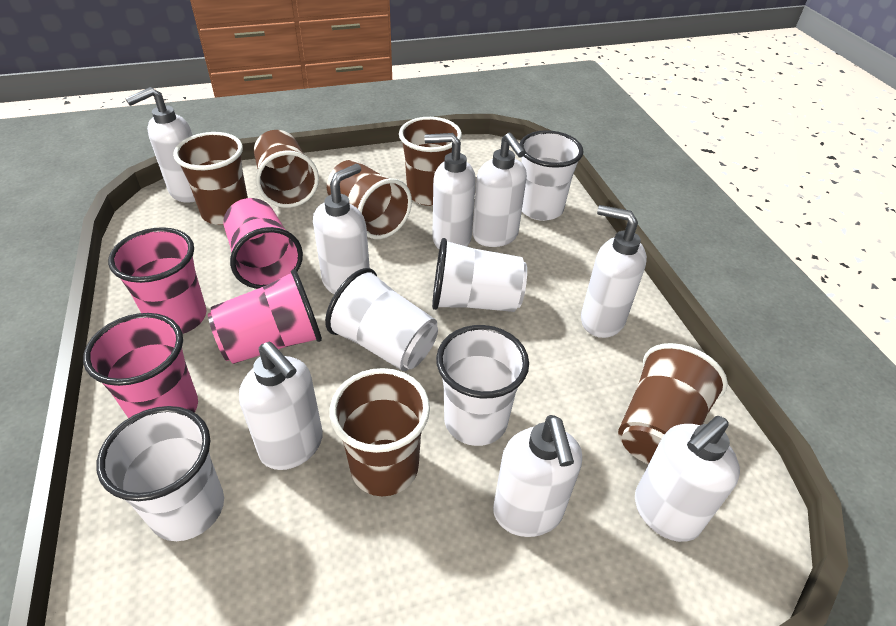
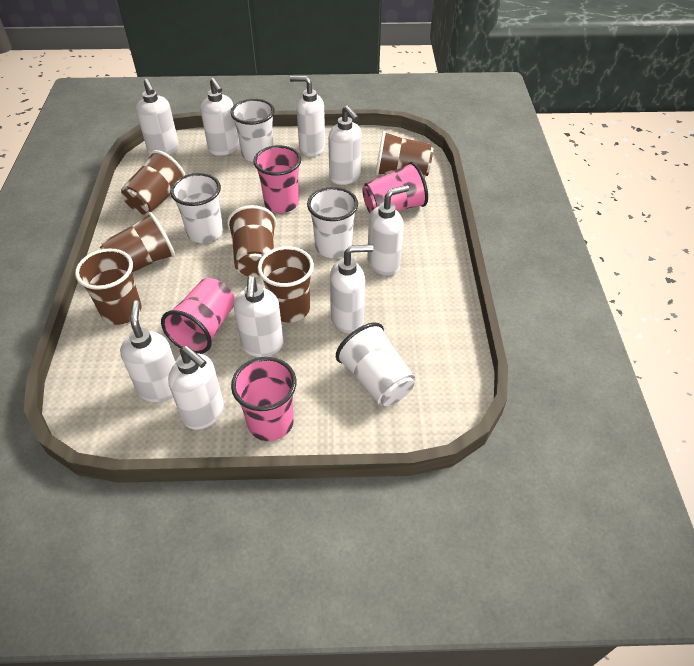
white cup: [97,406,224,541] [325,268,438,371] [432,238,527,312] [436,325,529,446] [519,130,584,221] = 5 -> [170,173,223,243] [231,99,275,162] [307,187,358,258] [336,323,415,406] = 4
white soap dispenser: [125,87,195,203] [239,342,323,470] [313,164,370,294] [424,133,476,249] [472,133,527,247] [493,415,582,537] [581,205,647,338] [635,416,740,542] = 8 -> [120,300,176,402] [136,79,179,155] [168,346,224,430] [200,78,239,156] [234,276,284,357] [290,76,325,157] [328,105,362,185] [330,245,373,334] [367,185,409,276] = 9

